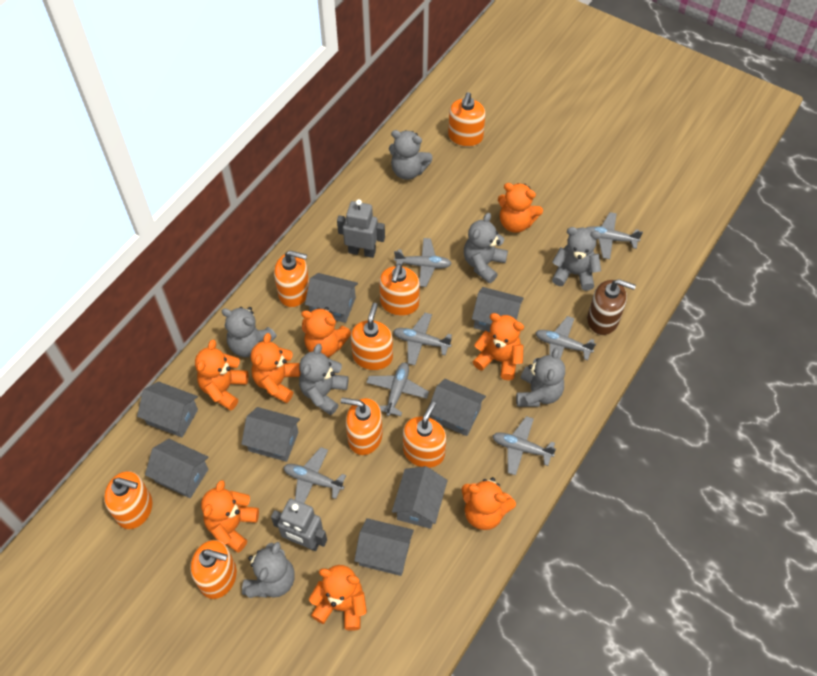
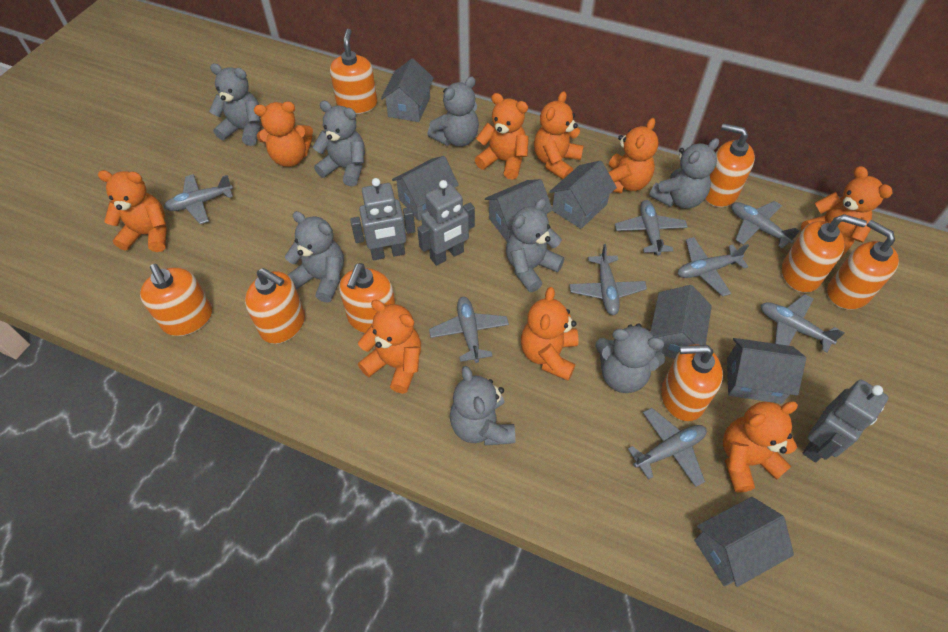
brown soap dispenser: [587,279,636,335] = 1 -> none = 0
grey house: [137,381,198,437] [145,439,209,498] [241,407,300,462] [305,273,358,323] [354,518,414,576] [392,466,448,529] [430,379,486,436] [472,287,524,332] = 8 -> [381,58,434,122] [392,156,459,221] [485,179,553,241] [549,160,617,229] [650,285,712,359] [694,497,794,587] [727,338,806,404] = 7
grey plane: [284,447,346,503] [366,362,429,416] [393,313,452,365] [394,238,452,287] [493,416,556,475] [535,316,596,360] [587,212,643,259] = 7 -> [164,174,233,224] [429,297,509,363] [569,244,647,315] [615,200,688,256] [628,408,707,487] [678,237,749,296] [731,201,800,248] [761,294,844,352] = 8
grey robot: [271,498,327,551] [337,199,385,258] = 2 -> [350,178,415,260] [417,180,475,266] [803,380,888,462] = 3
grey teddy bear: [222,307,277,357] [242,542,295,598] [299,344,348,415] [389,130,433,180] [464,213,508,283] [516,348,565,407] [552,227,601,291] = 7 -> [209,63,260,146] [285,211,344,303] [313,101,365,186] [427,77,479,147] [450,366,515,445] [506,198,564,292] [595,323,665,393] [649,138,719,209] = 8
orange teddy bear: [195,339,248,411] [201,480,259,553] [251,333,300,403] [301,307,351,357] [309,565,367,631] [461,477,516,530] [473,313,524,380] [498,183,543,233] = 8 -> [98,170,167,252] [254,102,313,167] [358,300,421,394] [475,93,529,180] [521,287,579,381] [534,91,584,179] [608,118,659,193] [723,401,798,493] [801,166,893,258] = 9

